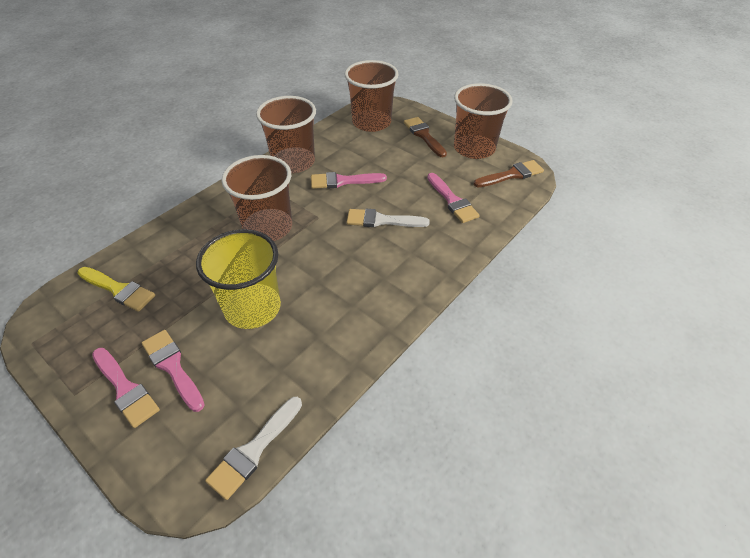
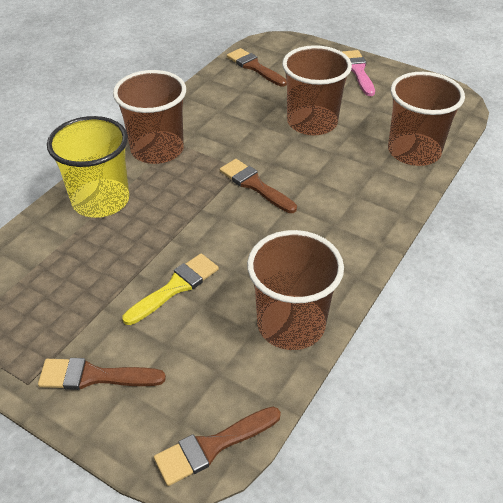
brown brush: [404,117,447,157] [473,160,544,187] = 2 -> [38,358,166,390] [154,407,281,486] [220,159,297,213] [227,48,287,87] = 4
pink brush: [92,348,160,428] [142,330,204,412] [311,172,387,189] [427,173,480,223] = 4 -> [342,50,375,96] = 1
white brush: [205,397,302,500] [347,209,430,227] = 2 -> none = 0

